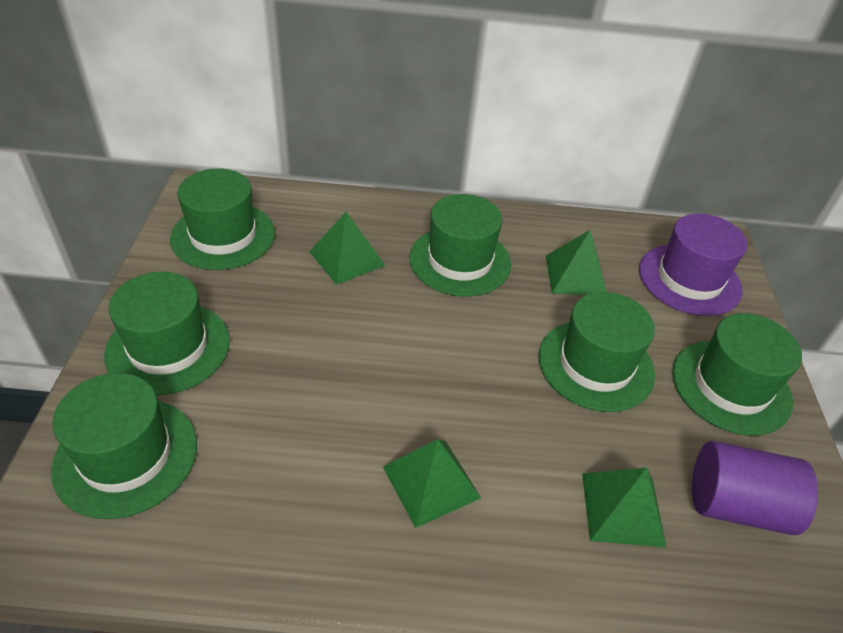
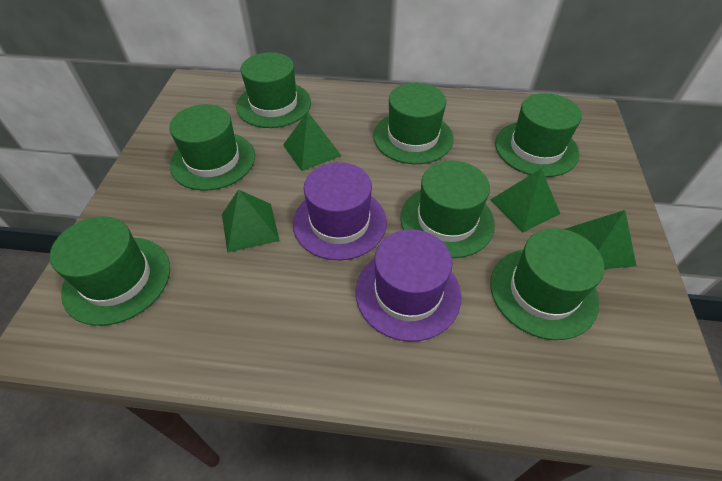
green hat: [51,373,197,519] [104,272,230,395] [170,168,275,270] [409,194,511,297] [538,292,655,412] [672,313,802,435] = 6 -> [50,216,170,326] [169,104,255,191] [236,52,311,128] [373,83,453,164] [400,160,495,258] [490,228,604,340] [495,93,582,177] = 7
purple cylinder: [692,441,818,535] = 1 -> none = 0
purple hat: [639,213,747,316] = 1 -> [293,162,387,260] [356,229,461,342] = 2

